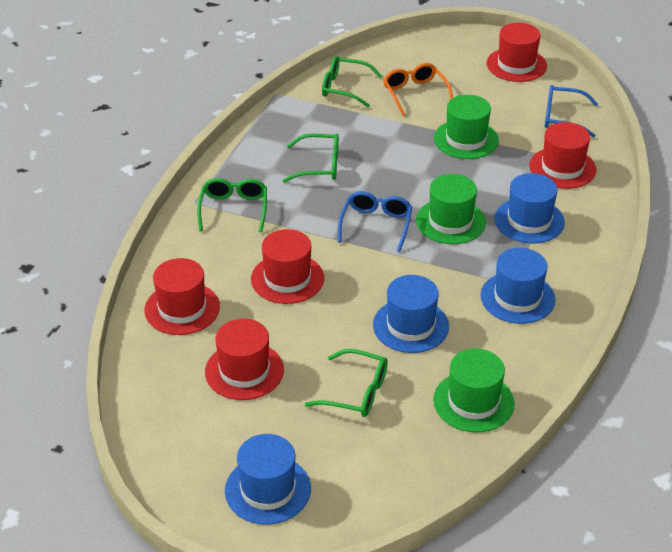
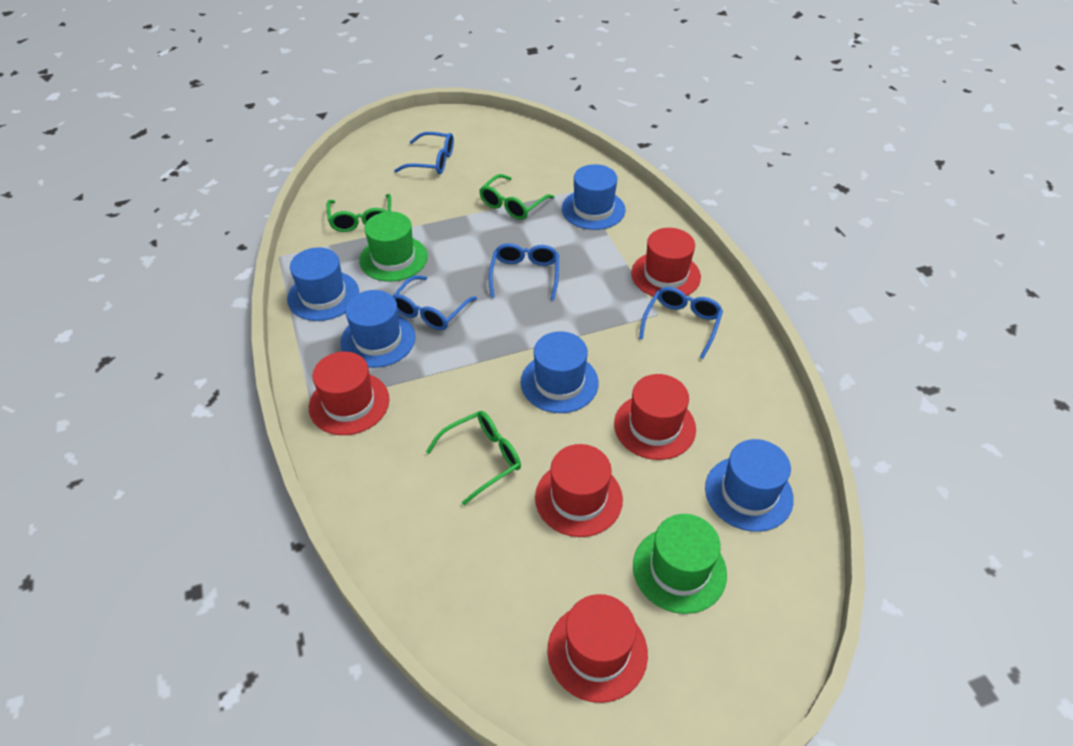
blue glasses: [338,191,412,252] [545,85,598,137] = 2 -> [393,275,477,330] [394,132,454,174] [489,243,559,301] [639,287,723,359] = 4
blue hat: [225,434,311,525] [373,275,449,353] [480,248,555,324] [495,173,565,244] = 4 -> [287,247,359,321] [340,290,416,368] [521,331,599,413] [562,164,625,230] [705,439,794,532] = 5
green glasses: [197,178,267,232] [282,133,339,183] [305,349,388,417] [322,56,383,107] = 4 -> [327,194,391,232] [426,411,521,505] [479,174,554,220] = 3
green hat: [416,174,486,244] [433,348,515,433] [434,95,499,159] = 3 -> [359,212,428,282] [633,514,727,614] = 2
orange glasses: [383,63,453,116] = 1 -> none = 0

